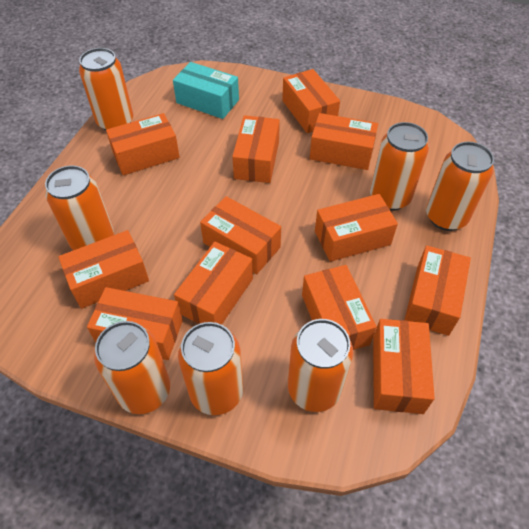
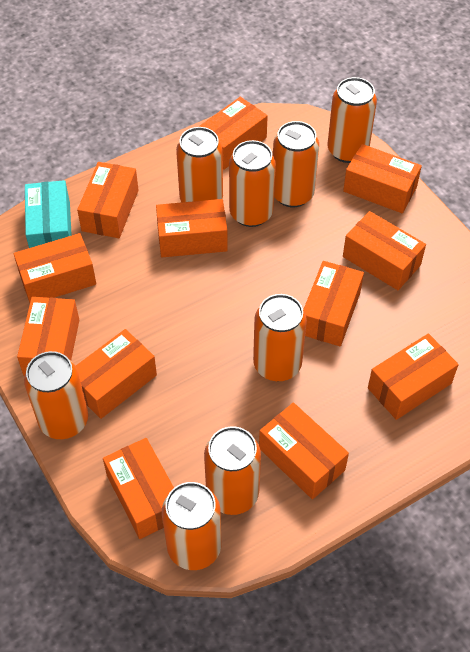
orange can: [45,165,114,250] [79,48,133,131] [94,321,170,414] [178,322,243,415] [288,319,353,412] [370,122,429,211] [426,142,494,231] = 7 -> [24,351,88,439] [162,482,221,570] [176,127,223,202] [204,426,261,515] [229,140,276,227] [253,294,307,381] [273,121,319,207] [327,77,377,163] = 8

